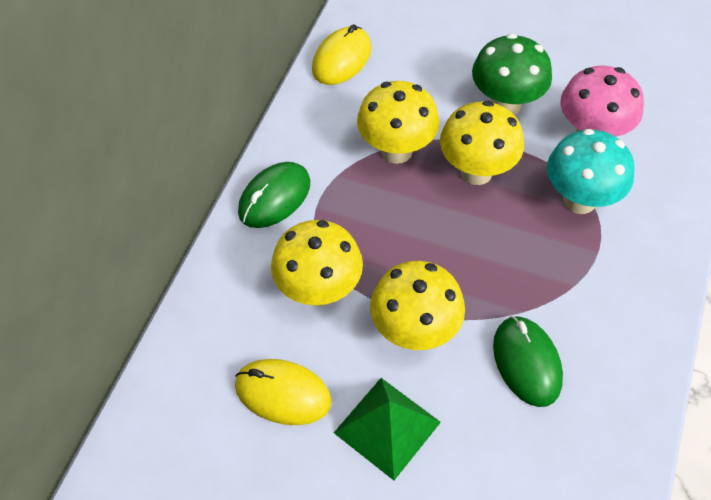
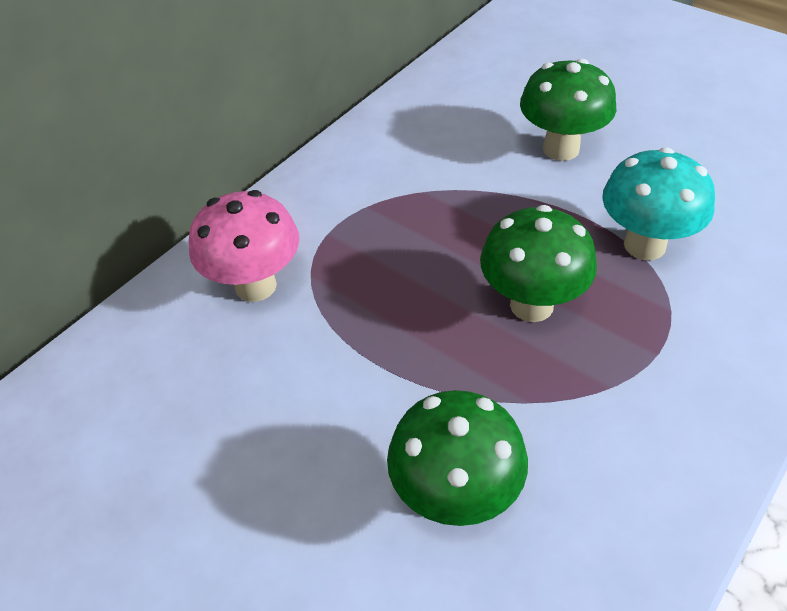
green mouse: [238,162,310,228] [493,316,563,407] = 2 -> none = 0
green mushroom: [472,34,552,115] = 1 -> [387,390,528,526] [480,205,597,322] [520,59,616,161] = 3
green pyramid: [334,378,441,480] = 1 -> none = 0
yellow mouse: [235,359,332,425] [312,25,371,85] = 2 -> none = 0
yellow mushroom: [271,220,363,306] [357,81,440,164] [370,261,465,350] [440,101,524,185] = 4 -> none = 0

